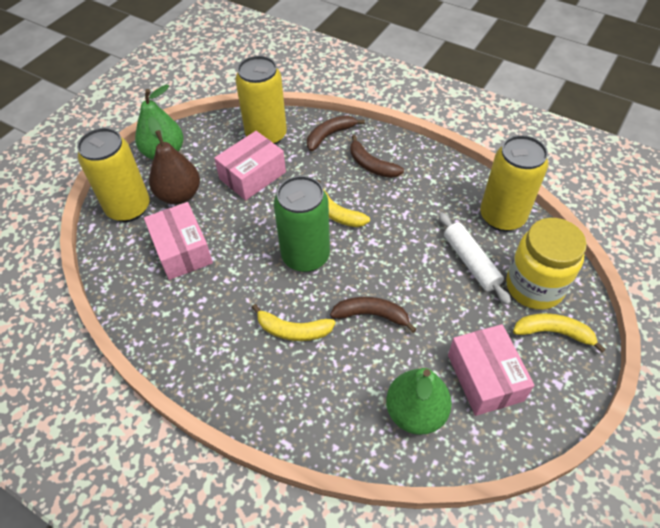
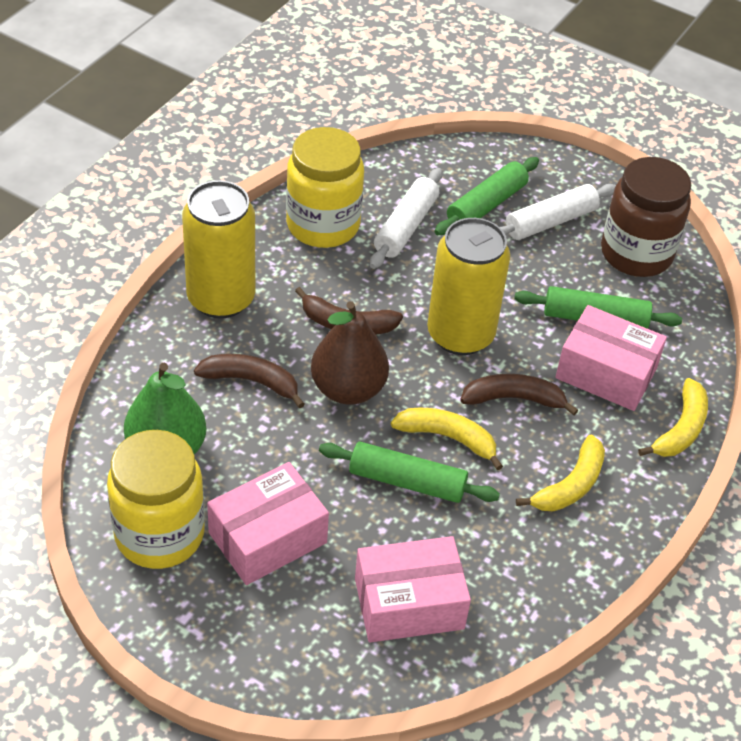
brown jar: none = 0 -> [601,157,691,277] = 1
green can: [274,176,330,272] = 1 -> none = 0
green pear: [135,84,183,160] [386,368,452,435] = 2 -> [124,363,206,455] = 1
green rolling pin: none = 0 -> [319,442,500,503] [434,157,539,235] [514,286,682,329] = 3
white rolling pin: [439,212,511,305] = 1 -> [370,168,442,269] [500,184,616,240] = 2
yellow can: [77,128,150,222] [235,56,287,145] [480,135,548,231] = 3 -> [182,180,255,318] [427,218,510,355] = 2
yellow jar: [506,218,587,310] = 1 -> [107,430,205,569] [286,127,364,248] = 2

